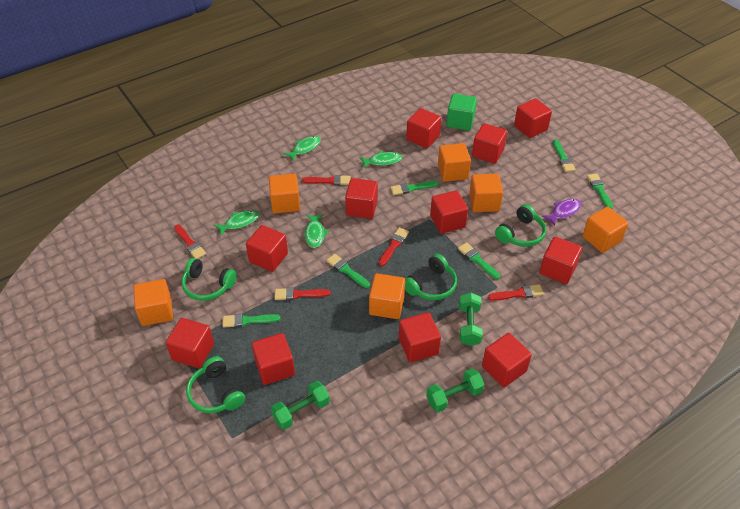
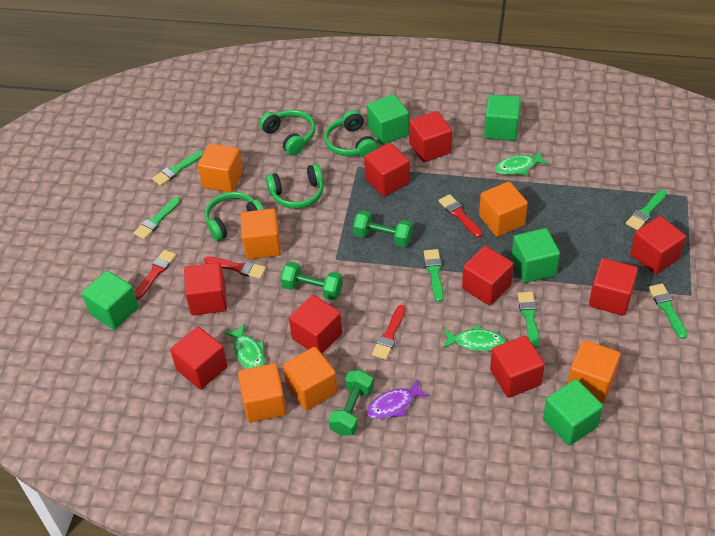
green cube: [446,93,477,131] = 1 -> [82,271,139,330] [367,94,409,145] [484,95,521,141] [511,228,560,283] [543,379,603,446] = 5
green fish: [214,210,259,236] [283,136,321,161] [305,214,329,248] [359,151,402,168] = 4 -> [224,323,265,369] [443,325,505,351] [495,151,549,175] = 3
red brush: [174,225,206,259] [275,287,331,300] [302,175,351,185] [379,228,409,266] [488,284,544,301] = 5 -> [134,250,176,299] [204,256,266,279] [372,305,406,360] [439,194,482,238] = 4
red cube: [166,318,214,368] [246,225,288,272] [252,333,295,385] [345,178,378,219] [399,312,441,362] [406,108,441,148] [430,190,468,234] [472,123,507,164] [482,333,532,387] [514,98,552,138] [540,237,582,284] = 11 -> [170,326,228,389] [184,262,227,316] [289,295,342,354] [364,143,410,197] [409,111,452,162] [462,246,514,306] [490,336,545,398] [589,258,638,316] [630,216,686,275] = 9

